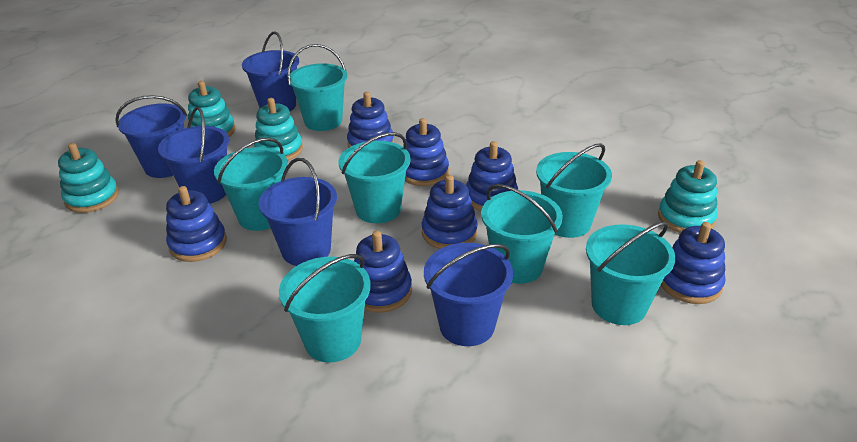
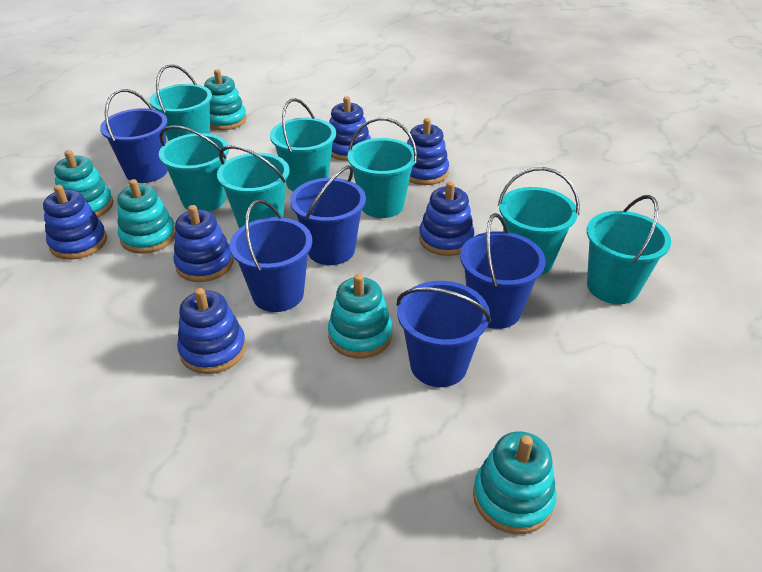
blue stacking toy: [166,186,227,262] [347,92,394,148] [354,231,412,313] [403,118,449,186] [422,175,478,249] [466,141,518,211] [661,222,726,304] = 7 -> [43,185,107,260] [173,205,233,282] [177,288,246,374] [329,96,371,161] [407,118,449,185] [419,181,474,256] = 6
turquoise stacking toy: [58,143,119,213] [188,81,235,137] [254,98,303,161] [658,160,718,233] = 4 -> [54,150,113,217] [117,179,176,254] [204,69,247,130] [328,274,393,358] [473,431,556,534] = 5

